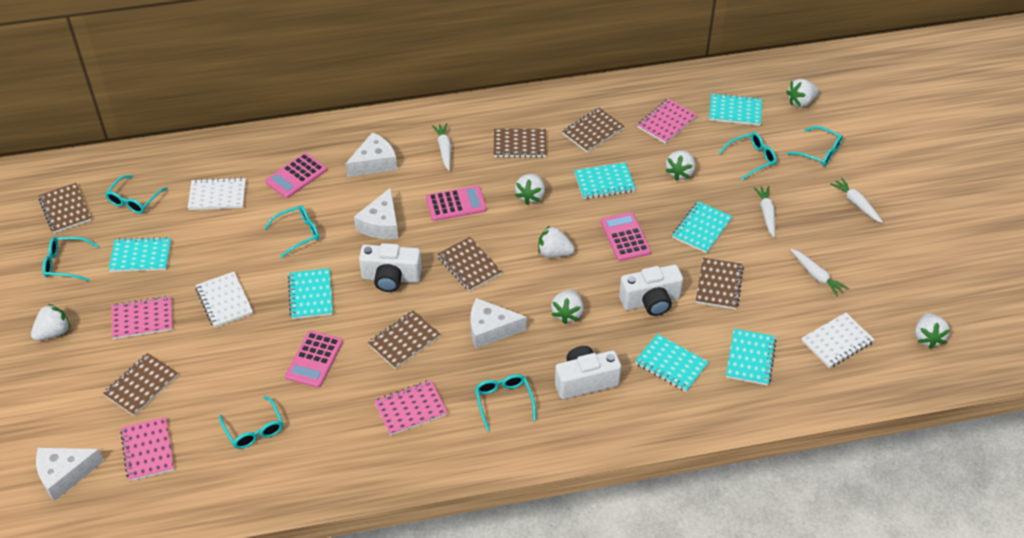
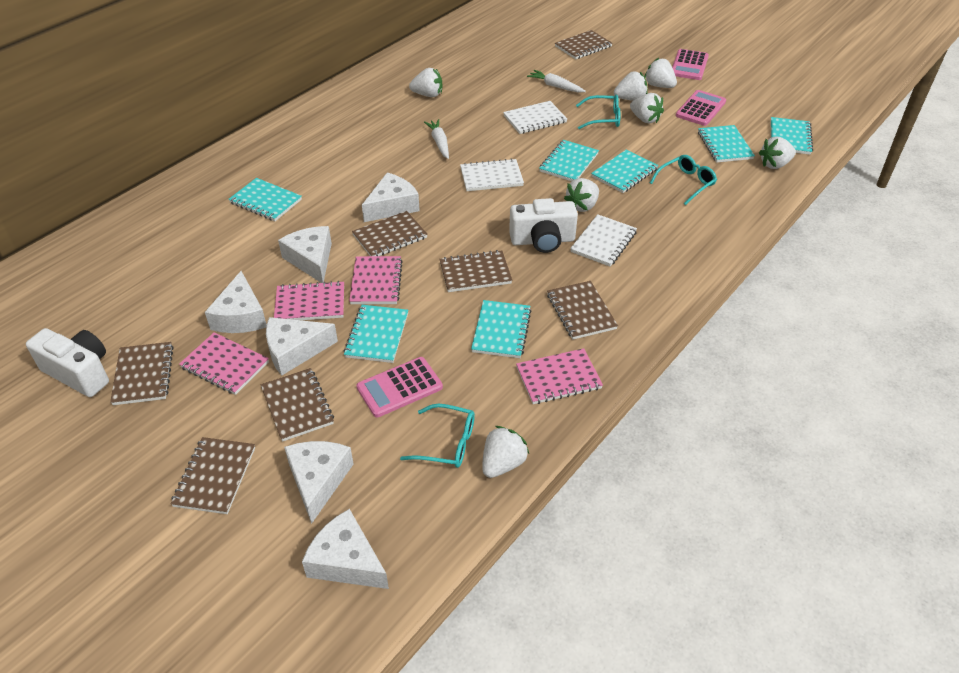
pink calculator: [265,153,327,198] [285,330,343,388] [426,186,487,221] [601,212,651,261] = 4 -> [356,357,443,417] [672,49,709,80] [676,90,726,126] = 3
turquoise glasses: [42,237,99,281] [105,175,168,214] [219,396,283,449] [264,205,319,258] [475,374,536,431] [719,132,777,180] [787,126,843,167] = 7 -> [400,404,475,468] [576,95,621,129] [650,155,717,205] = 3
white camera: [359,243,422,292] [555,346,621,399] [619,265,683,316] = 3 -> [26,328,109,397] [509,198,578,253] = 2
white carrot: [432,123,451,170] [753,186,775,238] [790,249,848,296] [830,177,883,223] = 4 -> [424,119,449,159] [527,70,586,93] = 2
white cheese: [36,448,104,501] [345,132,397,177] [354,188,398,239] [470,298,527,349] = 4 -> [205,271,266,333] [266,317,338,375] [278,226,332,283] [284,441,354,524] [302,509,389,589] [362,173,420,222] = 6

